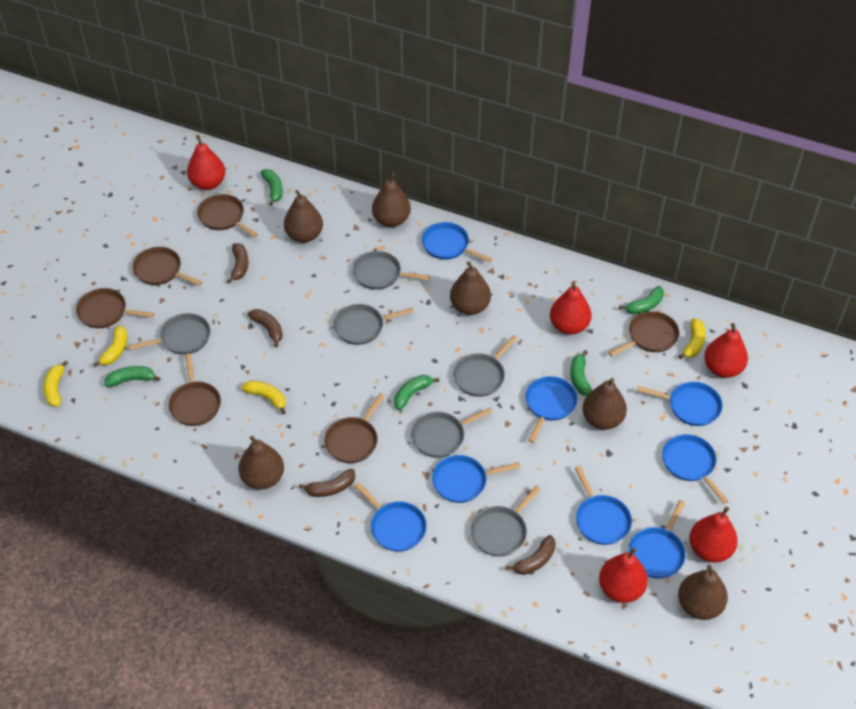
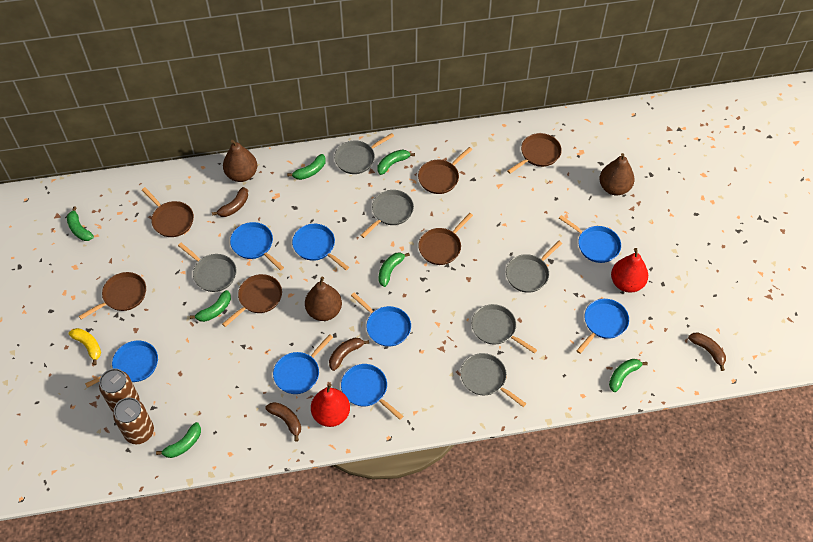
brown can: none = 0 -> [99,368,140,413] [113,397,154,444] = 2
brown pear: [238,436,284,490] [284,190,323,243] [372,173,411,227] [450,261,491,315] [582,378,627,430] [678,565,728,620] = 6 -> [223,140,257,182] [305,277,342,321] [599,153,635,195] = 3
green banana: [104,366,160,387] [261,169,283,206] [394,375,439,410] [571,350,592,396] [619,286,664,315] = 5 -> [67,206,94,241] [156,422,201,458] [190,290,231,322] [287,154,326,180] [377,149,415,175] [378,252,410,287] [609,359,648,392] = 7
red pear: [187,135,225,190] [550,282,592,335] [599,547,648,603] [689,507,738,563] [704,323,748,378] = 5 -> [311,383,350,427] [611,248,648,293] = 2
yellow banana: [43,360,68,407] [93,325,128,367] [242,380,286,414] [679,318,706,359] = 4 -> [69,328,101,365] = 1

